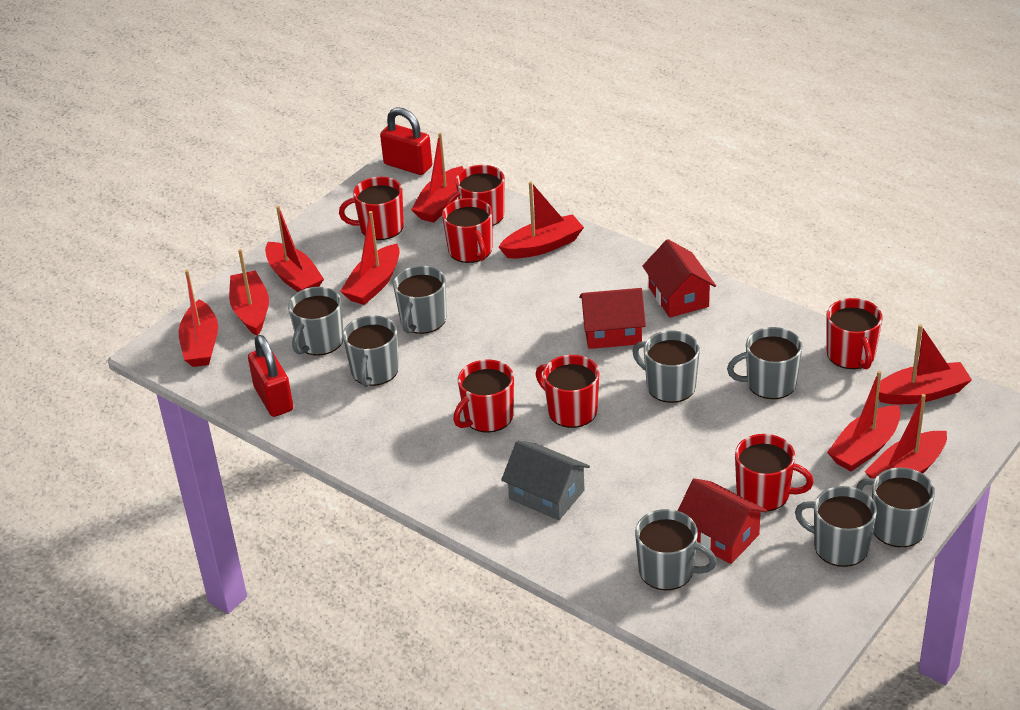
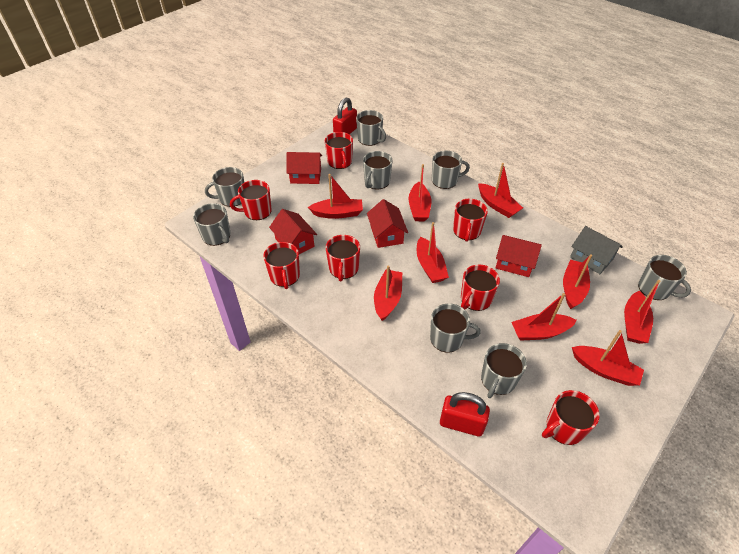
red house: [579,288,646,349] [642,239,716,318] [678,478,767,564] = 3 -> [269,209,317,254] [286,152,322,184] [367,199,408,248] [495,235,542,277] = 4

